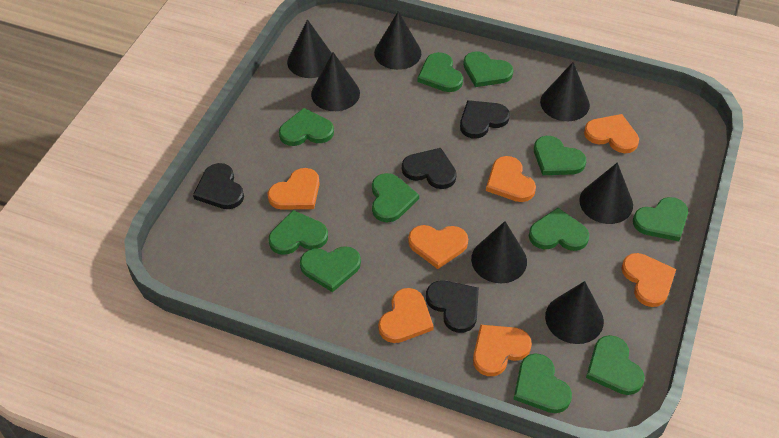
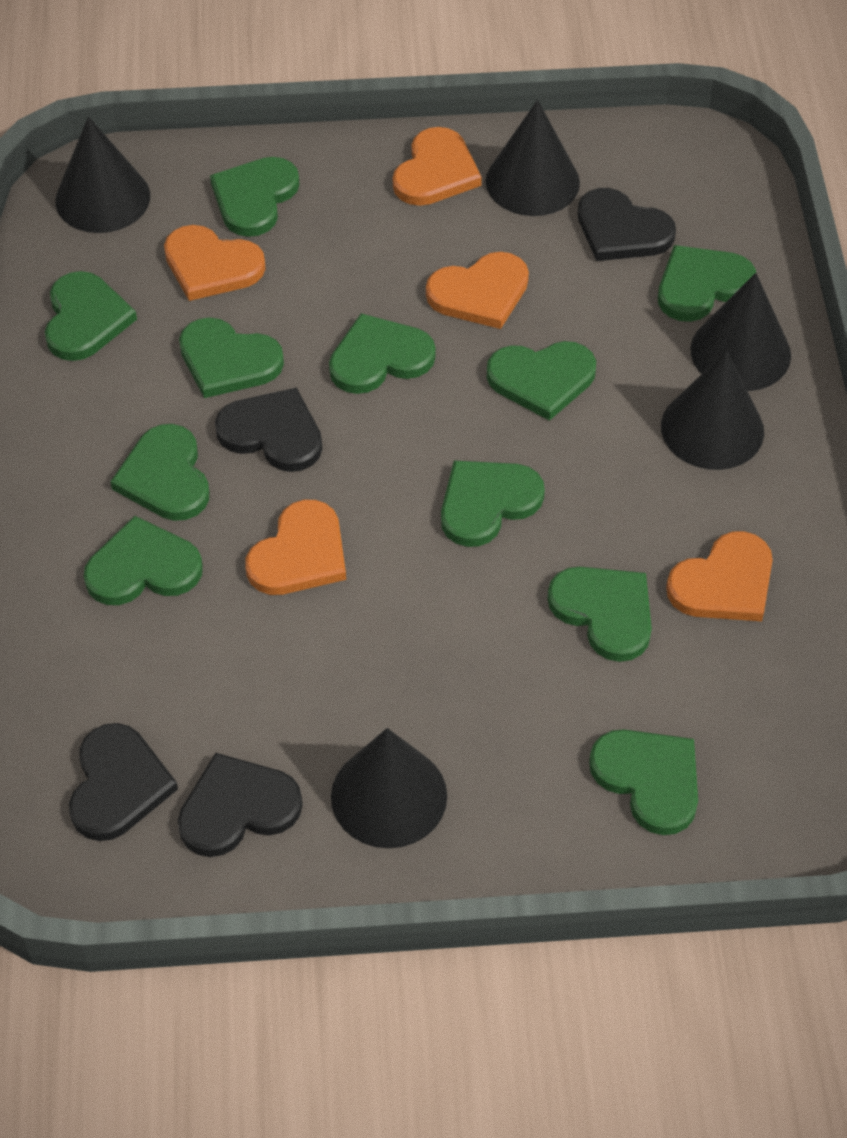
black cone: [287,19,332,78] [311,52,360,111] [374,11,421,70] [471,221,527,283] [540,62,590,121] [545,281,604,344] [579,162,633,224] = 7 -> [55,117,150,233] [331,728,447,848] [486,100,580,216] [661,351,764,470] [690,273,791,391] = 5
orange heart: [268,168,320,210] [378,288,434,343] [408,225,468,269] [473,325,532,376] [486,156,536,202] [584,114,639,153] [621,253,676,307] = 7 -> [164,225,266,301] [245,500,346,595] [393,127,482,206] [426,252,529,329] [666,531,773,621] = 5

